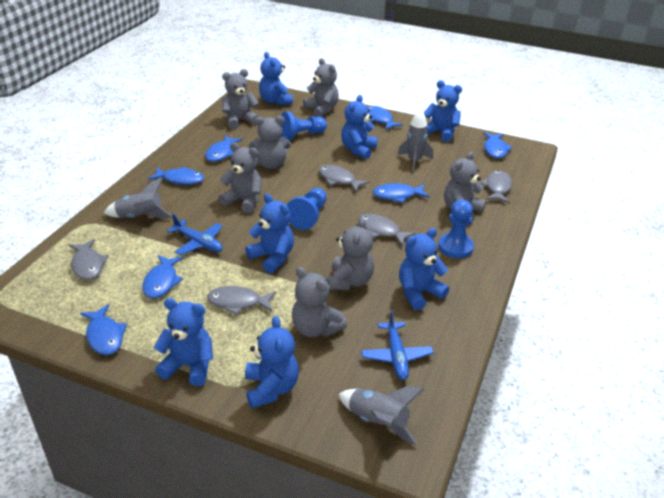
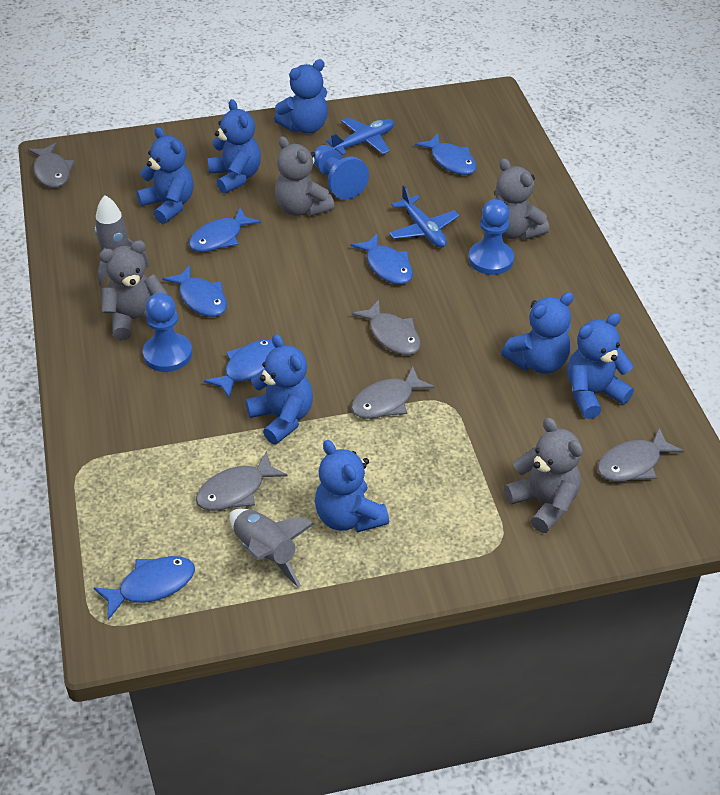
blue fish: [80,304,127,355] [142,255,183,299] [148,167,204,185] [205,135,242,162] [367,106,403,130] [373,183,429,203] [483,132,512,158] = 7 -> [94,556,195,620] [162,265,227,317] [189,208,261,252] [204,340,275,399] [350,233,413,284] [415,133,477,175] = 6
grey rocket: [104,178,173,219] [338,386,424,445] [398,109,433,172] = 3 -> [95,195,150,286] [229,509,314,588] = 2
grey teddy bear: [219,142,262,213] [222,69,260,129] [249,116,291,169] [292,267,347,337] [303,58,339,117] [327,218,374,290] [444,152,486,221] = 7 -> [99,240,168,341] [275,136,335,217] [495,158,549,240] [504,418,582,533] = 4

